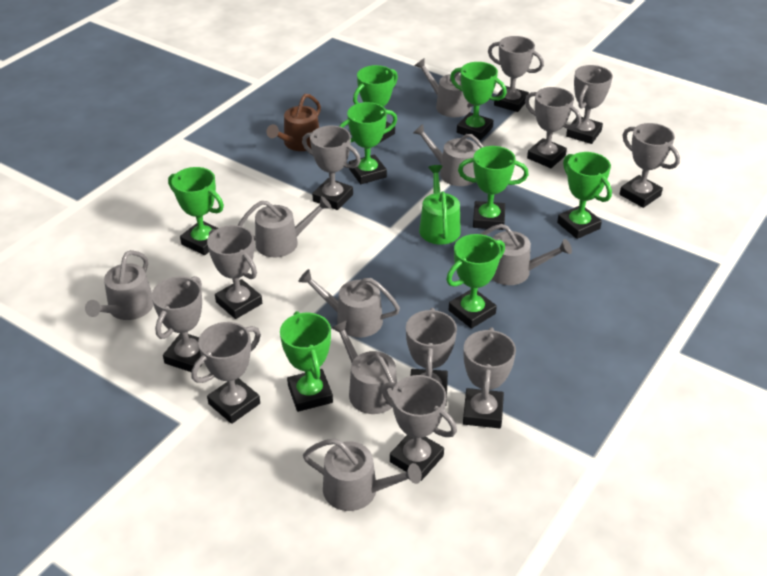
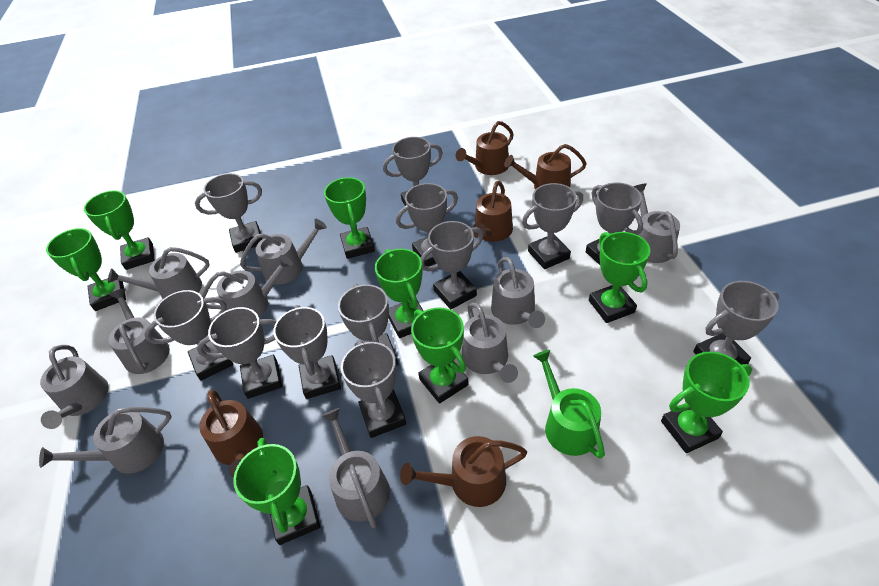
brown watering can: [266,94,321,151] = 1 -> [199,390,263,478] [400,436,527,507] [456,121,514,175] [472,181,513,242] [504,144,587,190] = 5
grey trophy: [152,276,203,372] [191,322,261,424] [207,225,262,319] [302,126,361,210] [382,375,457,481] [406,308,457,404] [463,327,516,428] [488,36,544,112] [525,87,581,168] [566,65,613,144] [620,123,680,208] = 11 -> [144,290,233,381] [195,173,262,253] [197,307,282,399] [273,305,341,399] [338,283,398,366] [341,340,406,438] [383,137,443,206] [396,183,458,267] [421,221,483,309] [522,183,583,269] [586,182,643,265] [693,281,779,365] = 12
grey watering can: [85,250,154,320] [238,196,332,257] [298,269,400,337] [303,439,422,511] [332,320,397,414] [413,124,484,186] [415,58,474,117] [481,224,572,285] = 8 -> [39,407,172,474] [40,345,109,429] [108,247,210,299] [109,288,170,374] [201,255,293,318] [240,219,327,284] [322,408,390,528] [462,303,518,383] [491,257,545,328] [633,183,680,263] = 10

